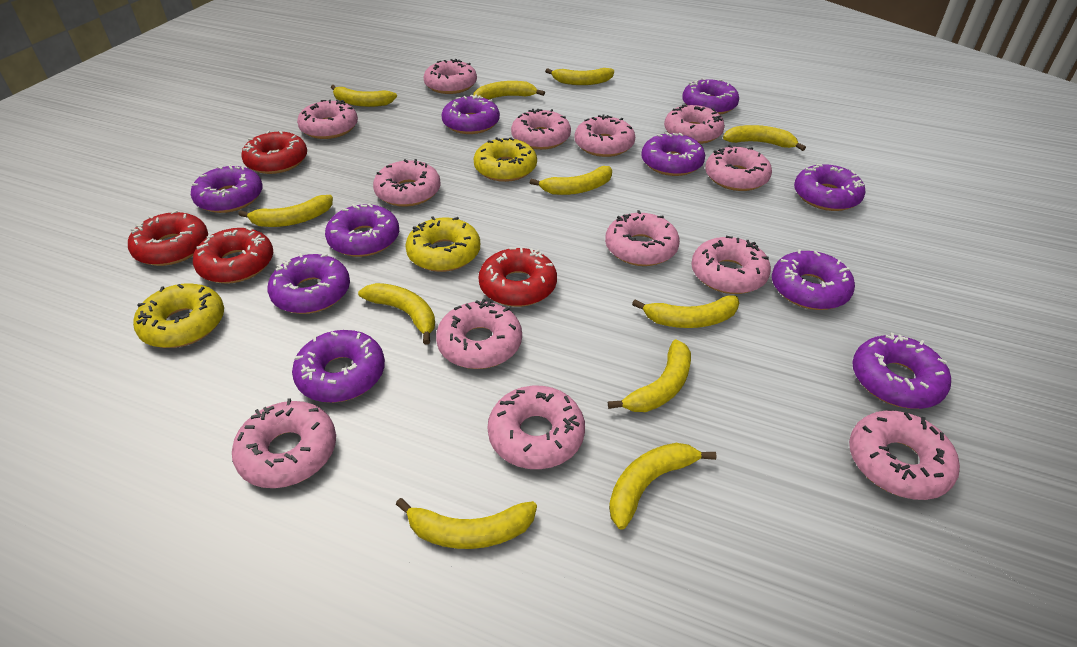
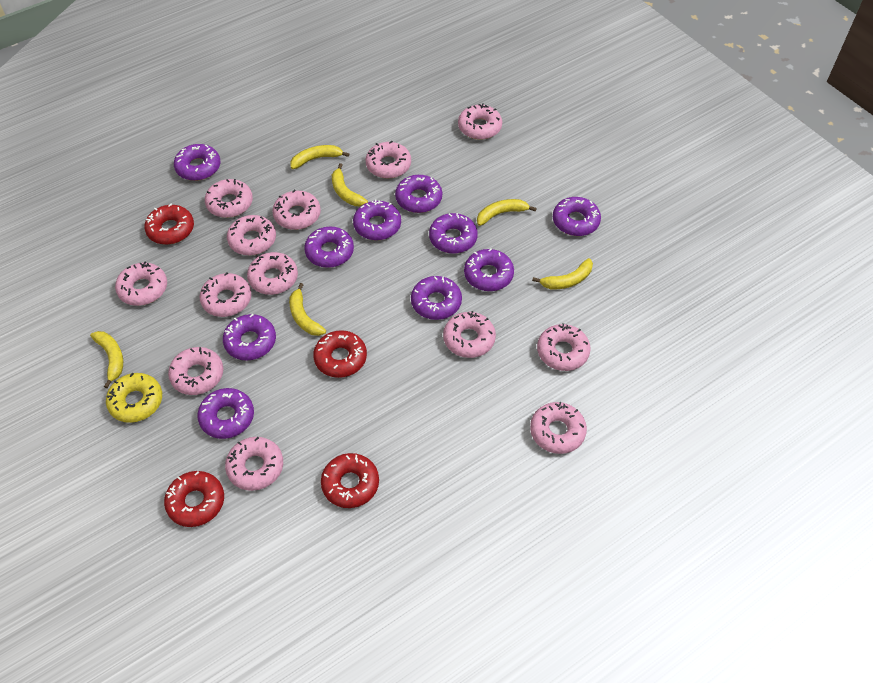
yellow banana: [238,195,333,227] [331,85,397,107] [358,283,435,345] [396,498,537,549] [473,81,545,100] [530,166,612,195] [545,68,614,85] [608,339,691,412] [609,443,717,530] [632,295,739,328] [723,125,806,151] = 11 -> [90,331,123,388] [289,283,326,336] [290,145,349,169] [332,163,368,206] [477,199,537,226] [532,258,593,289] = 6
yellow donut: [133,283,224,348] [405,217,480,272] [473,137,537,182] = 3 -> [106,373,162,423] = 1

